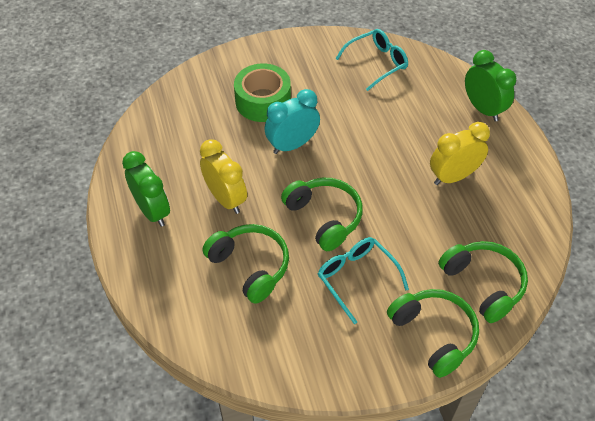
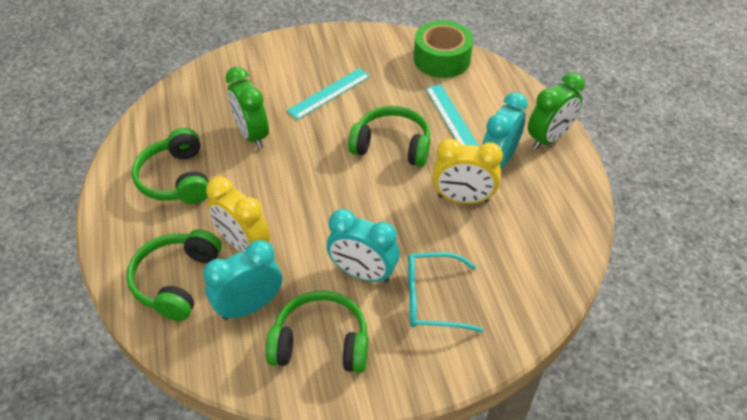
turquoise clock: [264,89,320,154] = 1 -> [203,240,282,320] [326,209,400,283] [482,92,528,169] = 3
turquoise glasses: [318,237,409,324] [335,29,408,91] = 2 -> [408,252,483,332] = 1
turquoise ruler: none = 0 -> [286,68,371,120] [425,84,479,147] = 2

